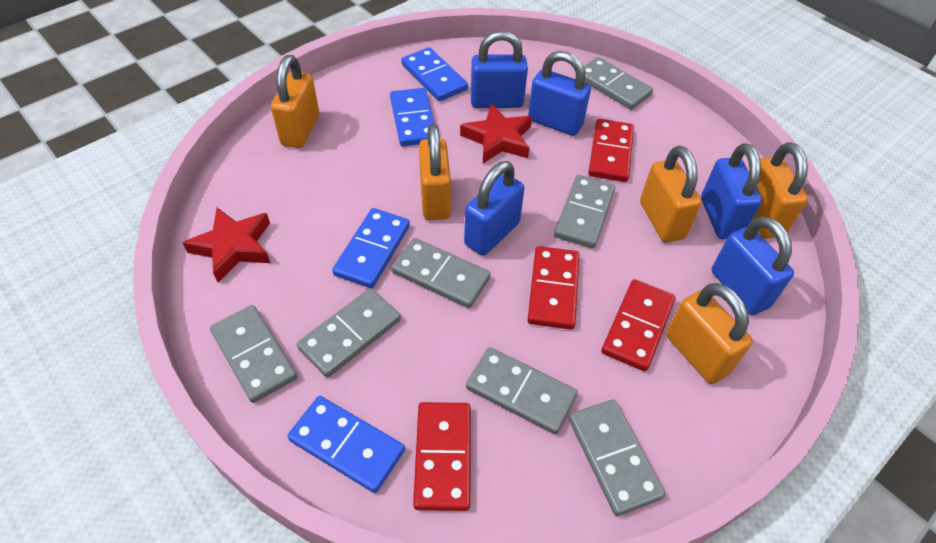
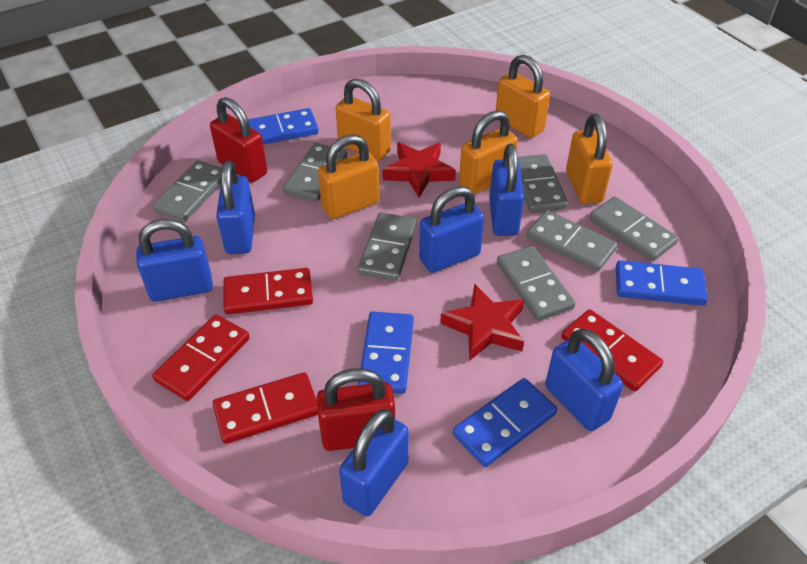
blue padlock: [464,161,525,256] [470,31,528,108] [528,51,591,136] [701,143,762,239] [711,216,794,315] = 5 -> [136,219,213,302] [216,160,255,254] [339,409,409,516] [419,186,484,273] [489,144,524,236] [545,329,623,431] = 6
red padlock: none = 0 -> [210,97,267,183] [317,368,395,451] = 2

